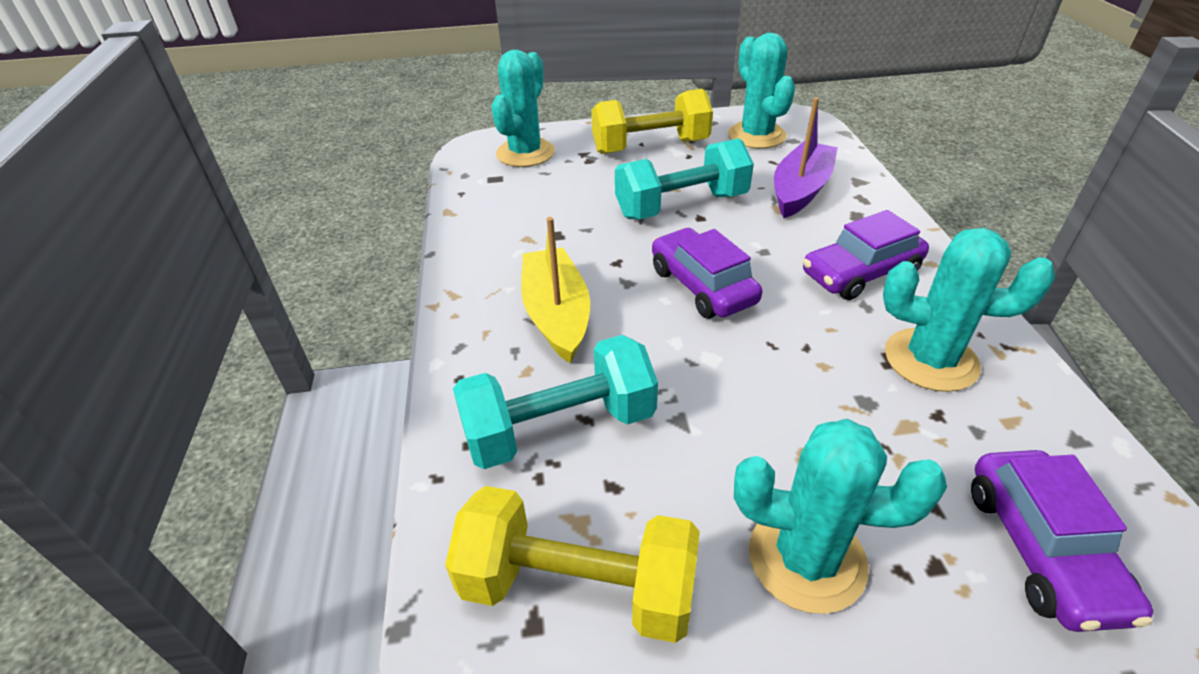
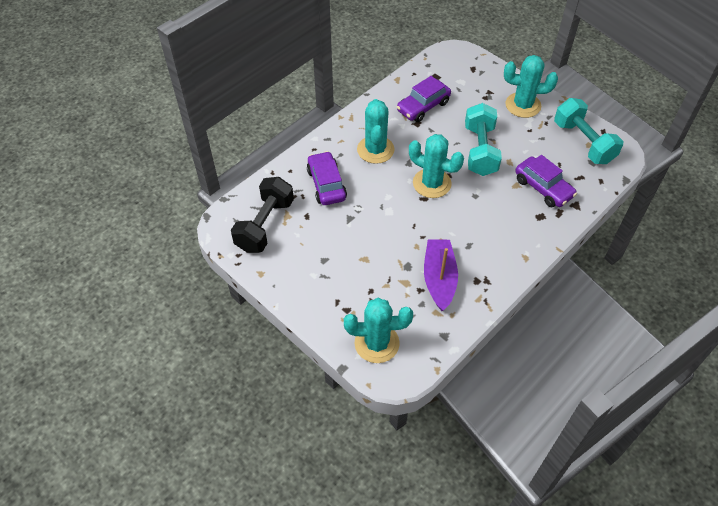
black dumbbell: none = 0 -> [231,177,294,253] = 1
yellow boat: [521,217,590,363] = 1 -> none = 0
yellow dumbbell: [445,486,700,643] [591,89,713,154] = 2 -> none = 0

